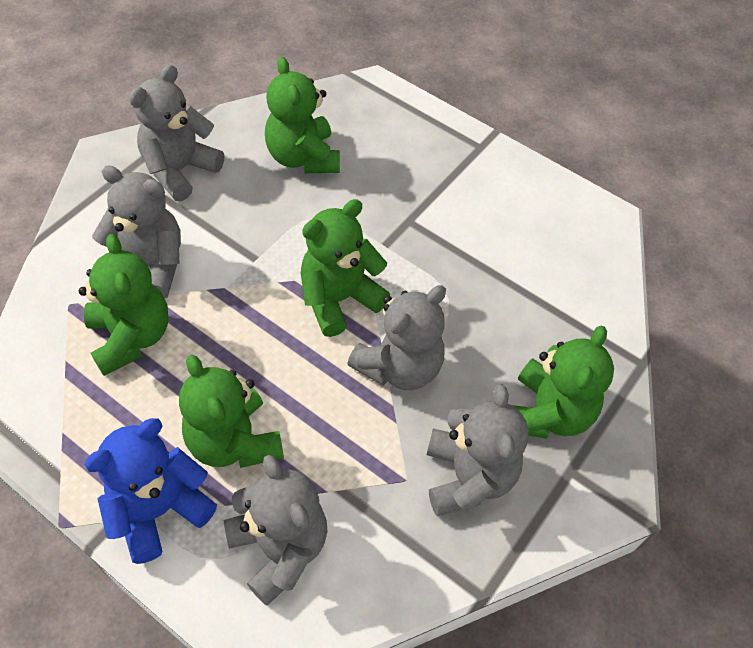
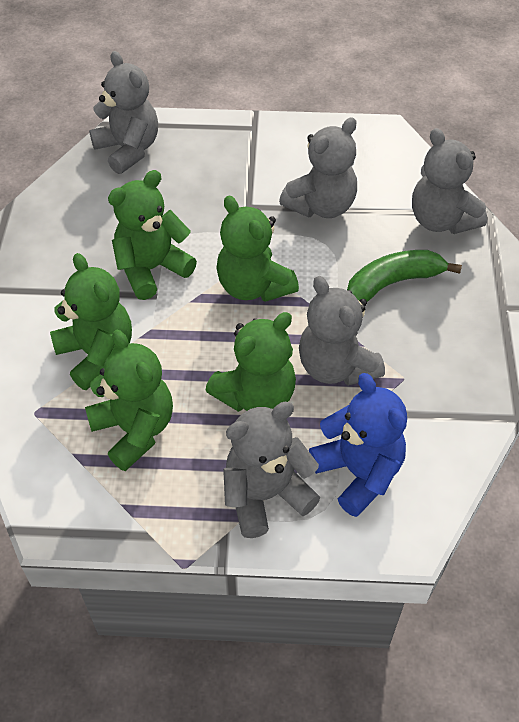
green banana: none = 0 -> [347,250,462,302] = 1

